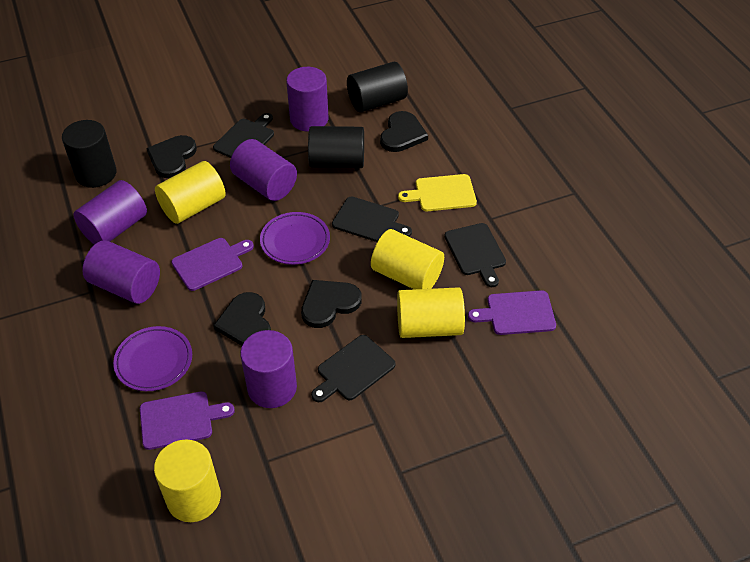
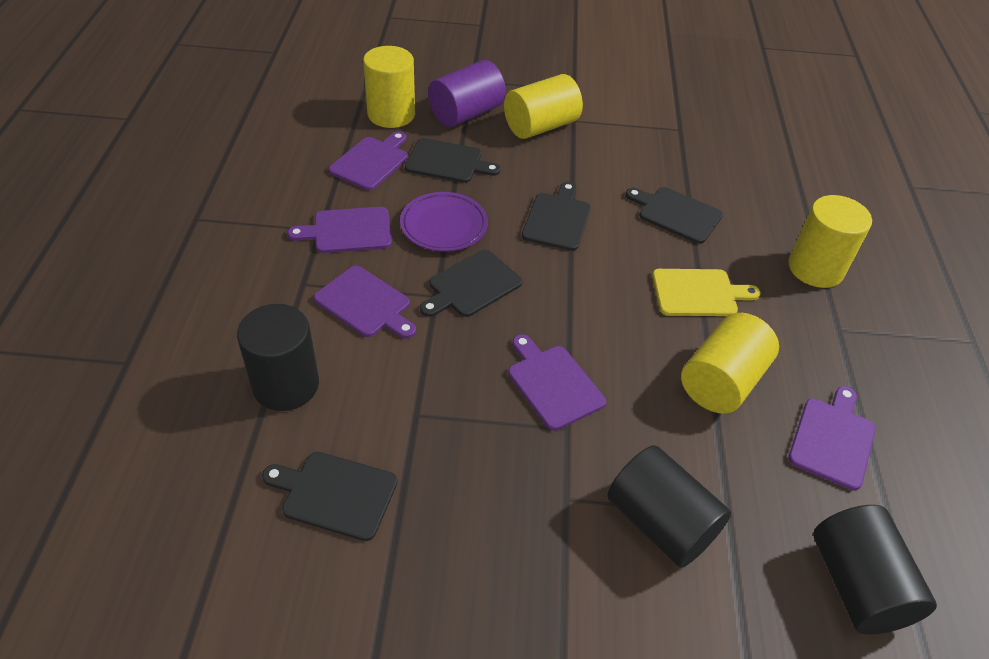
black cutting board: [213,113,274,158] [311,335,395,402] [332,197,412,242] [444,223,506,287] = 4 -> [262,452,397,541] [405,138,501,183] [420,250,522,317] [522,182,590,251] [626,187,723,244] = 5
black heart: [146,135,197,178] [214,292,271,346] [301,280,362,328] [380,111,428,152] = 4 -> none = 0
purple cutting board: [140,391,235,450] [172,238,254,291] [468,290,556,335] = 3 -> [287,207,392,253] [314,266,416,339] [329,131,408,190] [508,334,606,431] [788,386,876,490] = 5
purple cylinder: [74,180,147,245] [82,240,160,304] [230,139,297,201] [240,330,297,408] [286,67,328,132] = 5 -> [428,60,506,127] = 1
purple plate: [113,326,192,391] [260,212,330,265] = 2 -> [400,192,488,252] = 1

